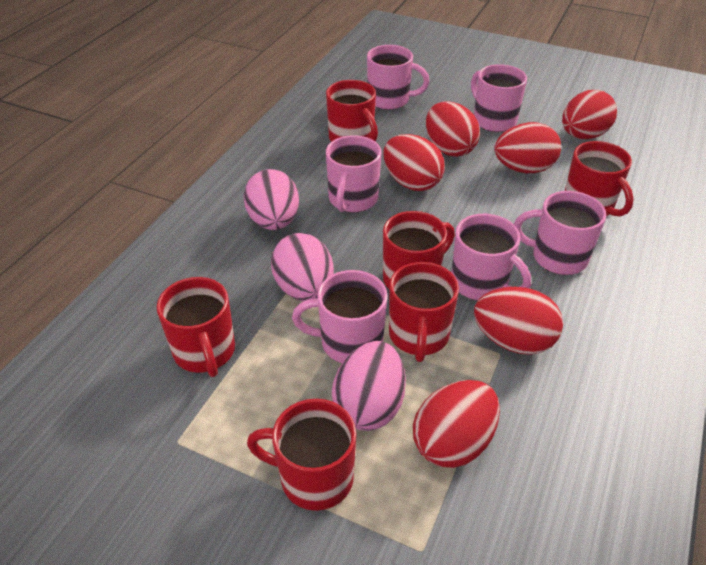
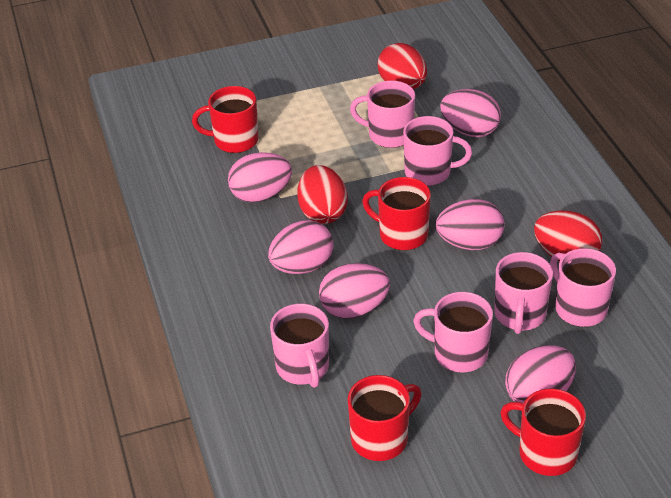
pink egg: [244,169,299,230] [271,233,334,301] [332,341,406,431] = 3 -> [228,152,292,203] [268,220,334,274] [319,263,390,319] [436,199,504,250] [440,89,501,137] [505,345,576,403] = 6
red egg: [383,134,445,191] [413,380,500,468] [426,101,480,157] [474,287,563,355] [494,122,561,173] [562,90,617,139] = 6 -> [297,165,348,224] [377,43,427,89] [534,211,602,261] = 3
red mug: [157,277,235,377] [247,399,356,511] [326,80,378,142] [383,211,455,289] [389,262,459,362] [565,141,634,217] = 6 -> [192,86,258,153] [348,375,422,461] [362,177,431,250] [500,389,586,476] = 4

